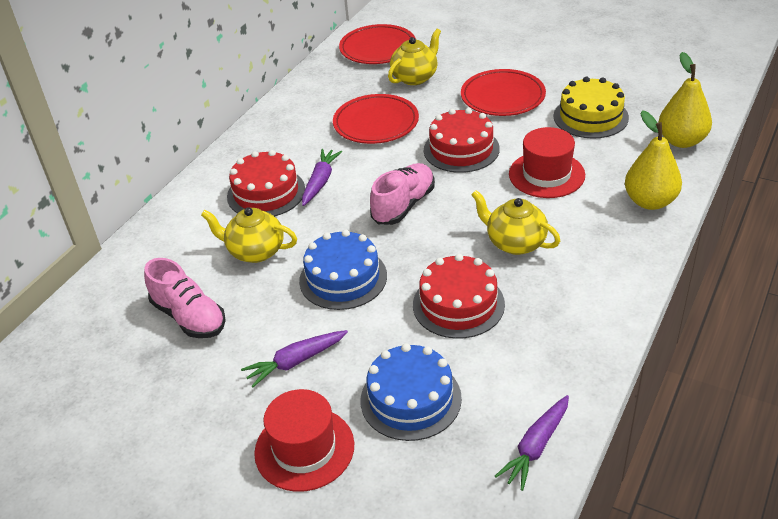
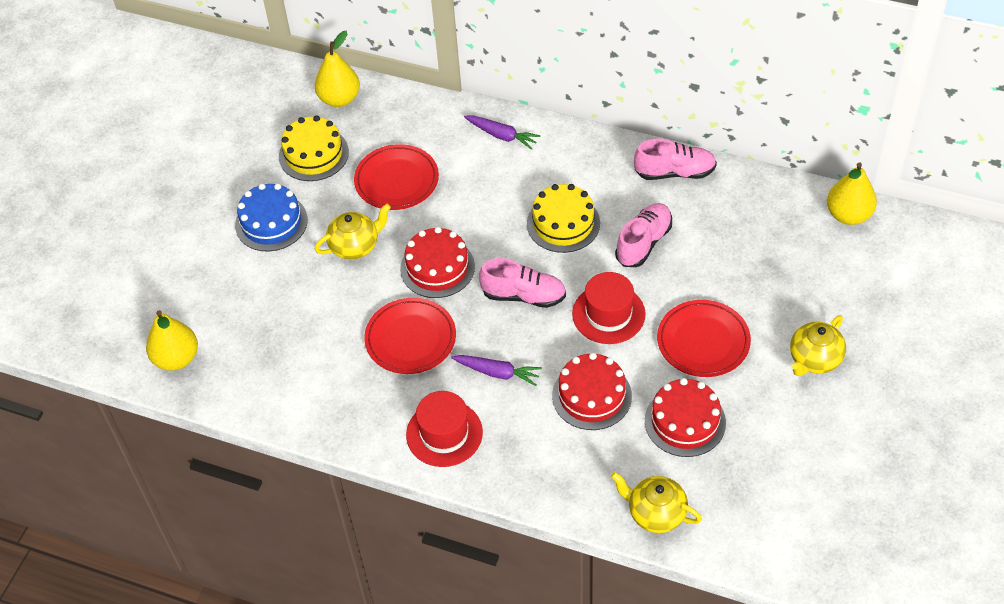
blue cake: [299,230,387,310] [361,343,462,441] = 2 -> [235,183,308,251] = 1
pink shoe: [144,258,226,338] [370,163,435,225] = 2 -> [479,258,566,308] [615,203,672,267] [634,139,717,180] = 3
purple carrot: [241,330,348,387] [302,149,342,206] [495,395,569,491] = 3 -> [451,355,542,386] [464,115,540,150] = 2
yellow cake: [553,77,629,139] = 1 -> [279,115,349,181] [527,184,600,253] = 2
yellow pear: [625,110,682,210] [659,52,712,148] = 2 -> [146,310,198,371] [315,31,360,107] [827,162,877,225] = 3

